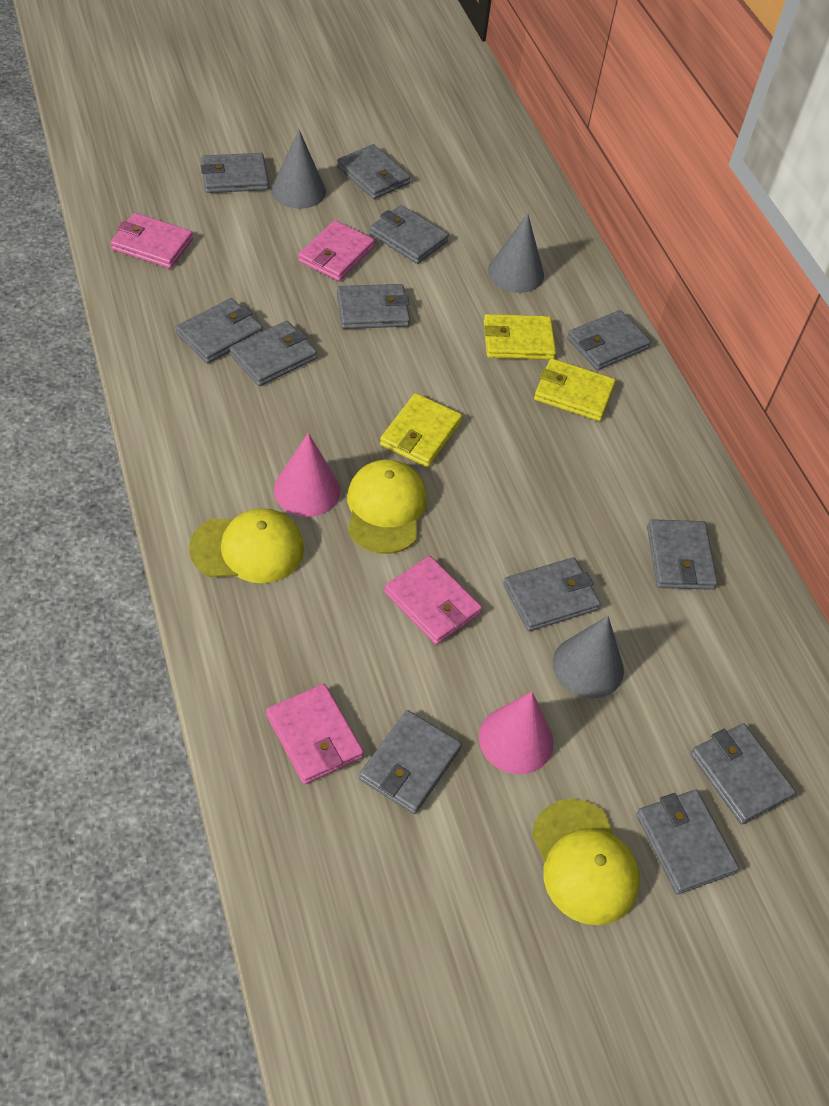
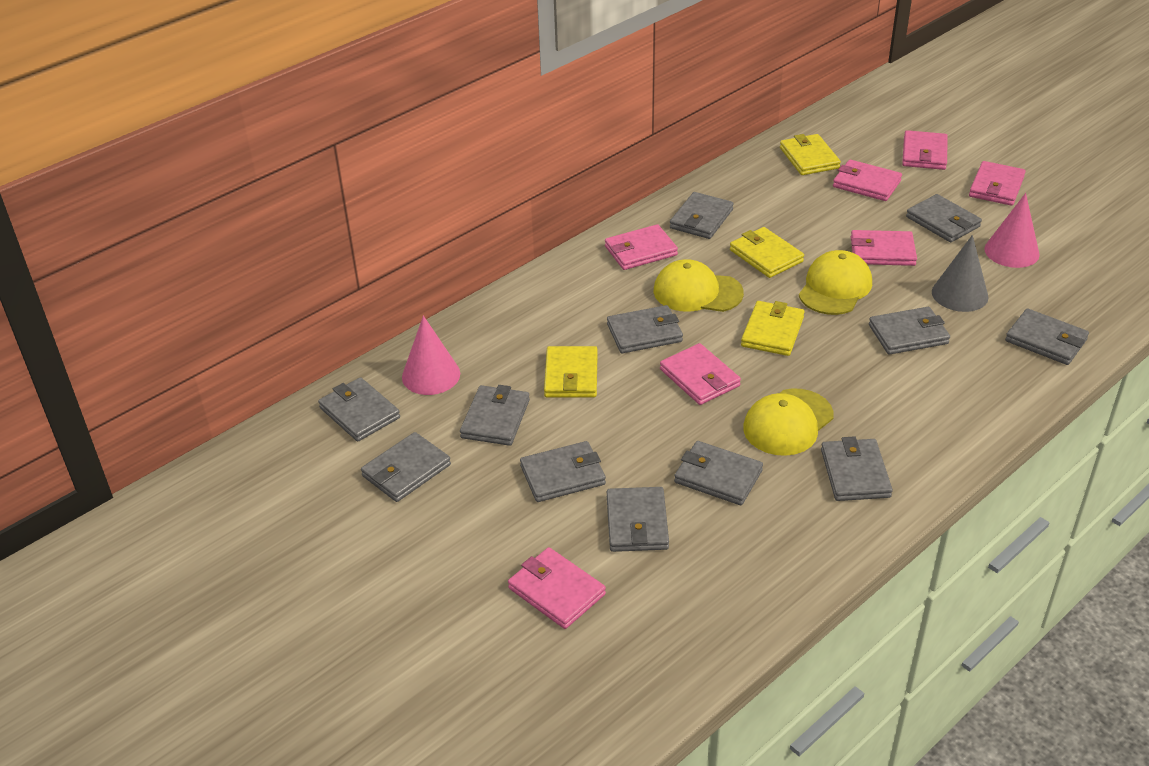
grey cone: [271,130,326,209] [488,213,544,293] [553,616,624,698] = 3 -> [932,235,988,312] = 1
pink wallet: [110,213,193,268] [266,684,364,784] [298,220,375,281] [384,556,482,645] = 4 -> [508,547,606,629] [605,224,678,270] [660,343,741,405] [833,160,902,201] [851,230,917,266] [902,130,948,170] [969,161,1026,206] = 7
yellow wallet: [380,393,462,467] [483,314,556,360] [534,358,616,421] = 3 -> [544,346,598,397] [730,227,804,278] [741,301,805,356] [780,134,841,175] = 4

